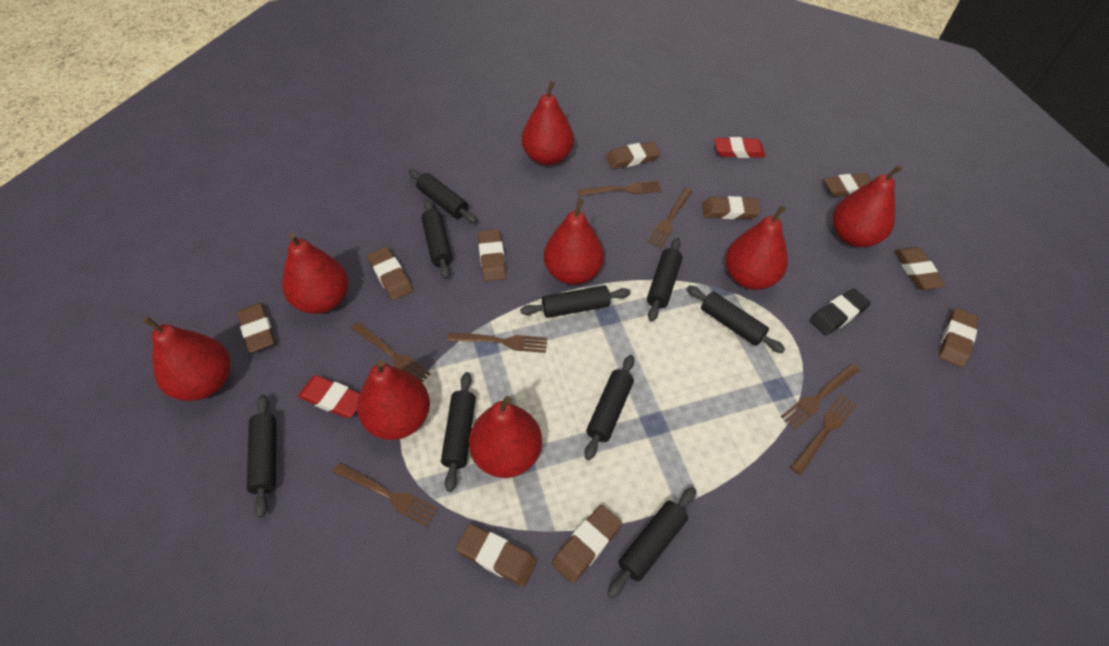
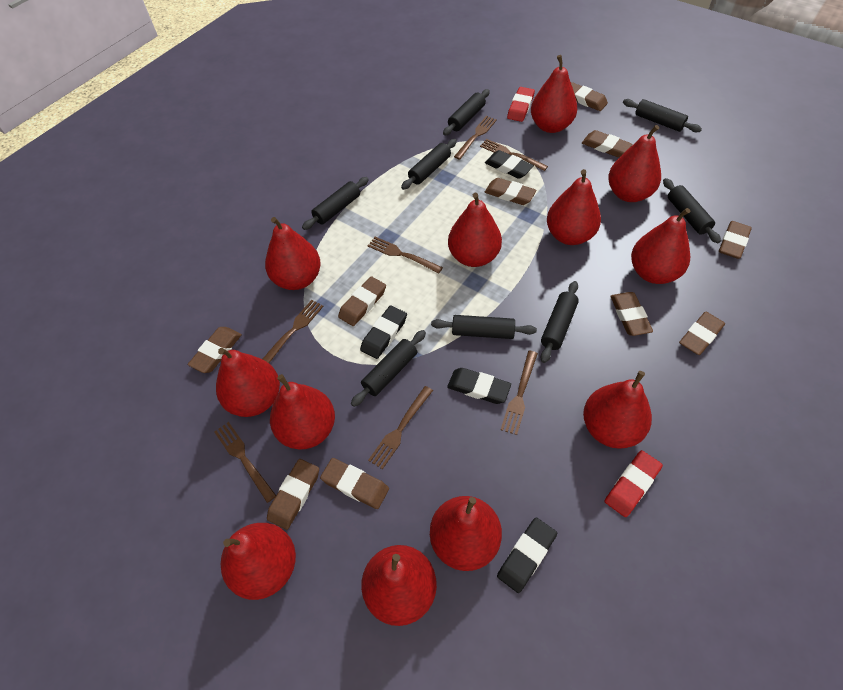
black eraser: [809,288,871,336] = 1 -> [360,305,407,359] [447,368,511,404] [485,150,534,179] [497,518,557,593] = 4
black rolling pin: [247,395,276,518] [409,169,477,223] [421,200,452,279] [441,372,476,492] [520,285,631,318] [585,355,635,460] [607,487,696,598] [647,238,682,321] [687,286,785,353] = 9 -> [302,177,369,230] [351,330,426,407] [401,139,457,190] [431,315,537,339] [443,89,490,136] [541,281,579,363] [623,99,702,132] [663,178,721,243] = 8
red pear: [142,316,230,401] [282,233,348,314] [357,360,430,440] [469,396,542,478] [521,81,574,165] [544,198,604,285] [725,206,788,290] [833,165,902,247] = 8 -> [216,348,280,417] [221,523,296,600] [265,217,321,290] [270,374,335,449] [361,545,437,626] [430,496,502,571] [448,193,502,267] [531,55,577,133] [547,169,601,245] [583,371,652,449] [608,125,661,202] [631,208,690,284] = 12

